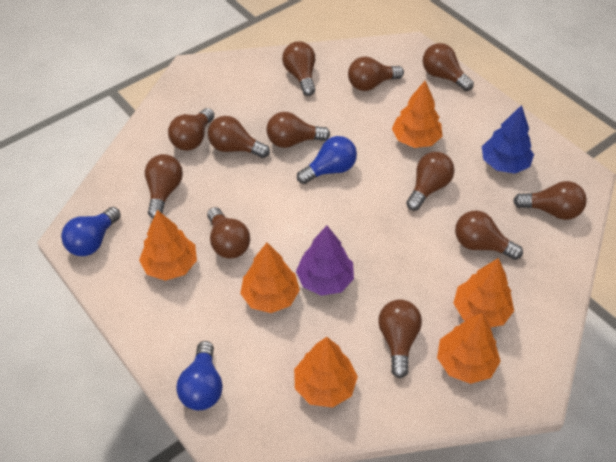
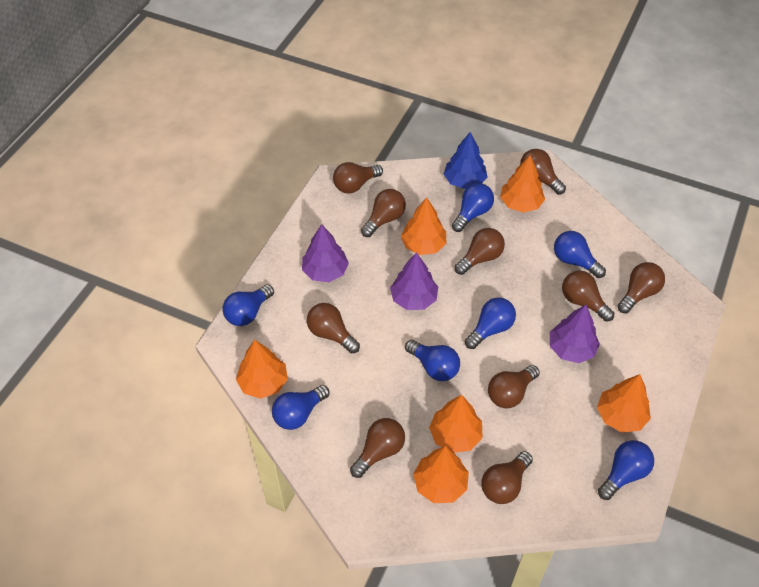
blue light bulb: [61,207,121,256] [176,341,223,410] [297,136,357,184] = 3 -> [223,284,274,326] [272,385,329,430] [405,340,460,381] [452,183,494,232] [465,297,516,349] [554,231,606,278] [598,440,654,500] = 7
brown light bulb: [145,154,183,218] [168,108,214,151] [207,207,250,258] [208,116,270,158] [267,112,330,148] [282,41,315,96] [348,57,404,91] [378,299,422,378] [406,152,454,211] [423,43,474,91] [455,210,523,260] [513,181,587,220] = 12 -> [307,303,360,354] [333,162,383,194] [350,418,405,478] [361,189,406,237] [455,228,505,275] [482,451,533,504] [488,365,540,408] [520,149,566,195] [562,271,614,322] [618,262,665,313] = 10
purple tree: [296,226,354,296] = 1 -> [302,224,349,282] [390,252,438,310] [550,305,600,363] = 3

